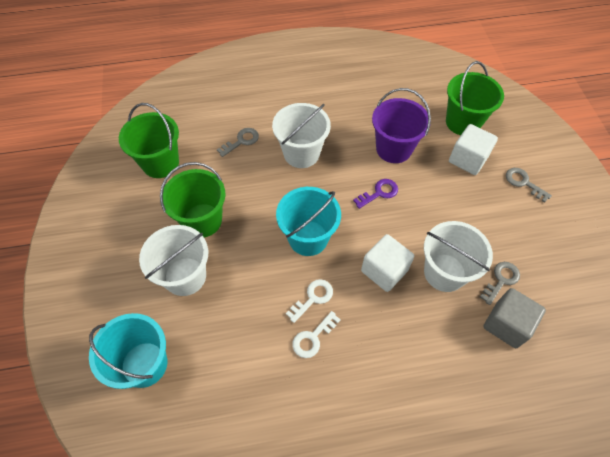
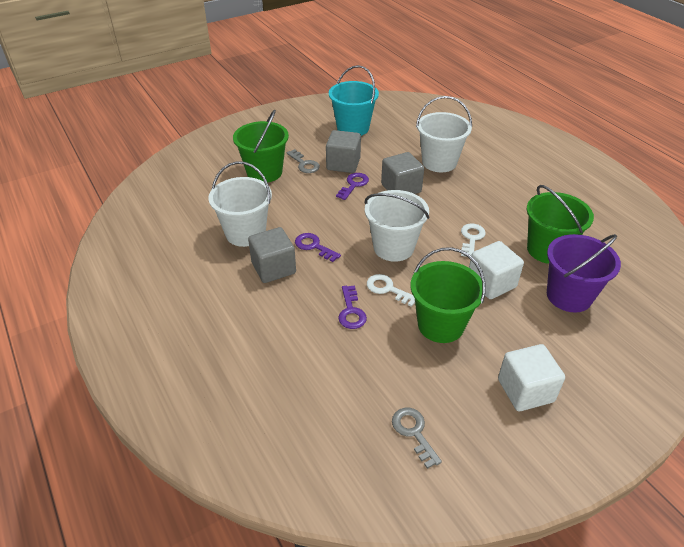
grey cube: [483,288,546,348] = 1 -> [248,227,296,283] [326,130,361,173] [381,152,424,194] = 3
grey key: [217,128,259,157] [480,262,520,305] [506,168,552,203] = 3 -> [287,149,320,173] [392,408,442,469] = 2
purple key: [353,179,398,209] = 1 -> [295,233,341,262] [336,173,369,200] [338,285,367,329] = 3
turquoise bucket: [89,313,167,389] [276,187,341,256] = 2 -> [329,65,379,136] = 1

